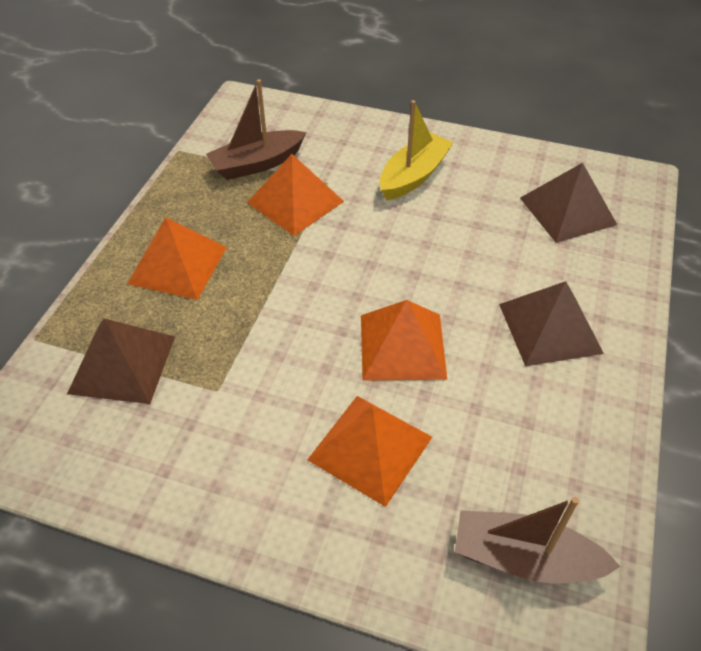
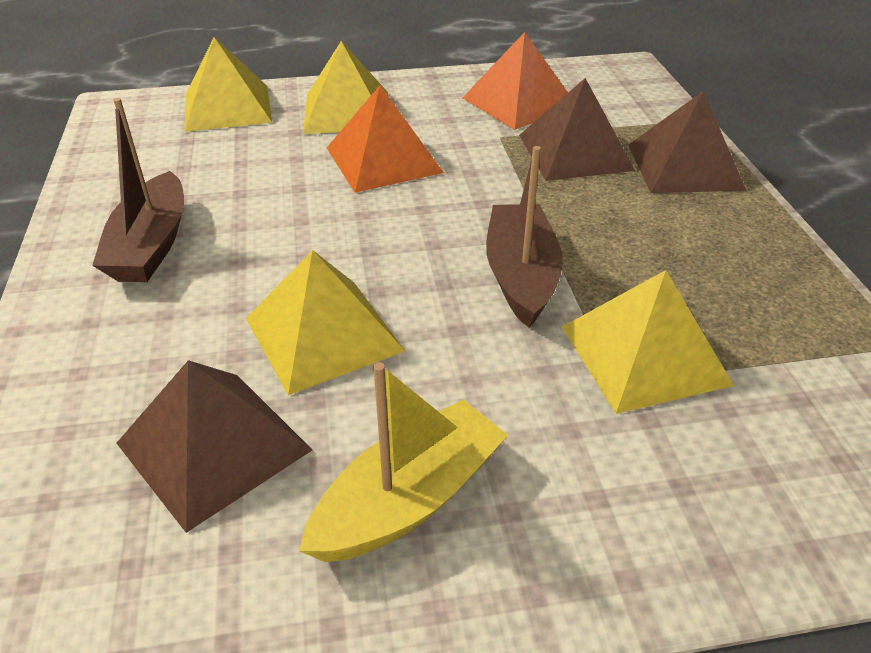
orange pyramid: [127,217,227,300] [247,154,344,236] [307,396,432,507] [361,300,447,381] = 4 -> [327,85,444,193] [463,32,568,130] = 2
yellow pyramid: none = 0 -> [184,37,272,132] [246,250,405,395] [303,41,388,134] [562,270,734,414] = 4

